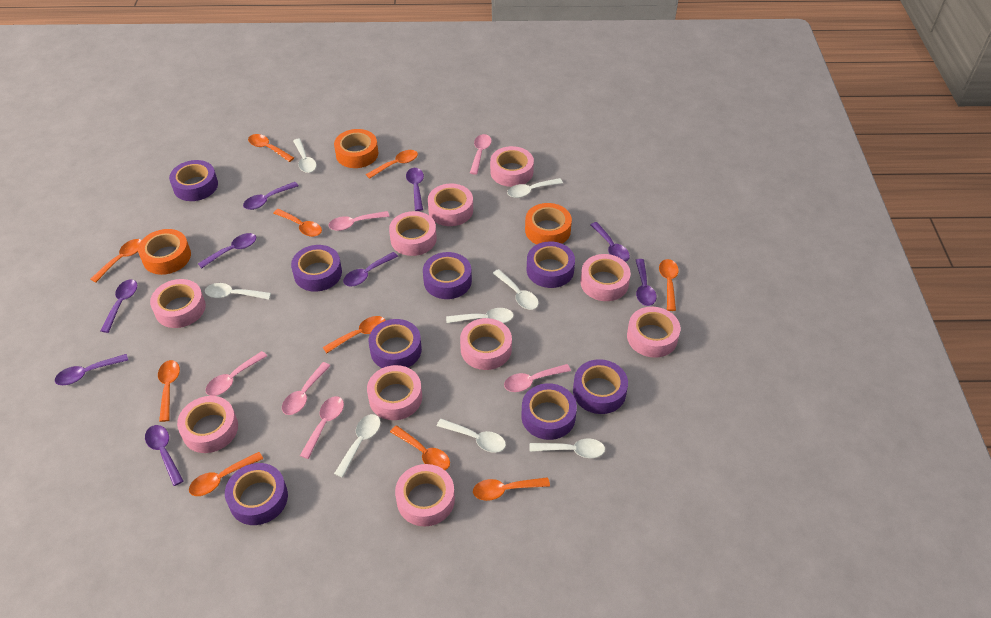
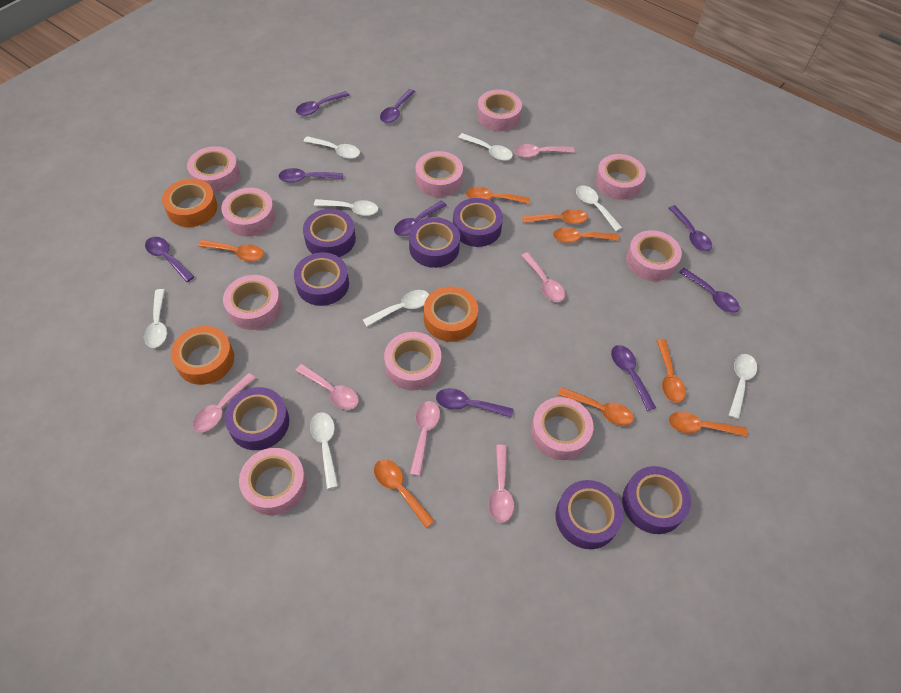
orange spoon: [91,239,142,283] [158,360,180,422] [189,452,263,496] [248,134,294,162] [273,209,322,237] [323,316,386,354] [366,150,418,179] [390,425,450,470] [473,477,550,501] [659,259,679,311] = 10 -> [198,240,264,261] [374,459,435,528] [466,187,530,204] [522,209,588,224] [553,227,619,243] [558,387,634,426] [656,339,686,403] [669,412,747,437] = 8
purple tape: [169,160,218,201] [225,463,288,525] [291,245,342,292] [369,319,422,368] [423,252,472,299] [521,383,577,440] [527,241,575,288] [573,359,628,414] = 8 -> [224,387,289,450] [294,252,349,306] [303,209,356,257] [409,217,460,268] [453,198,503,247] [556,480,624,549] [622,466,691,534] = 7

